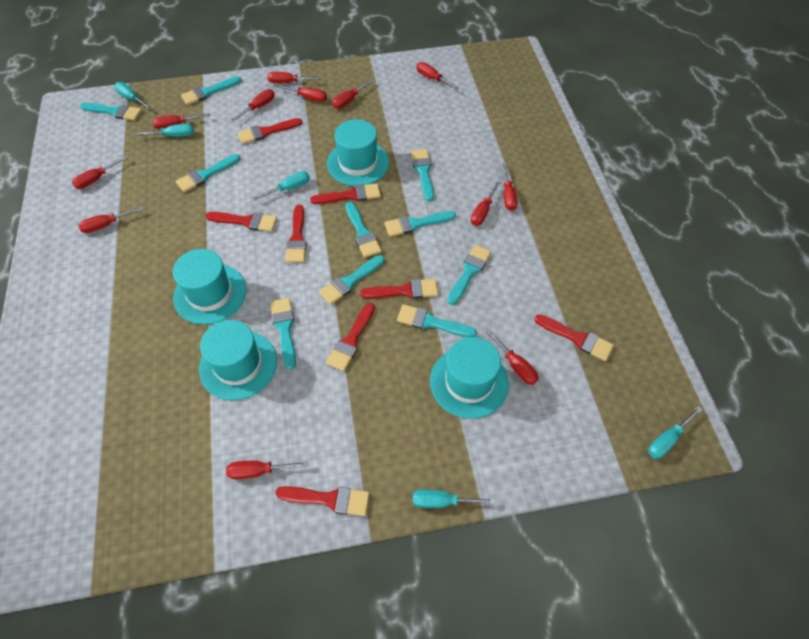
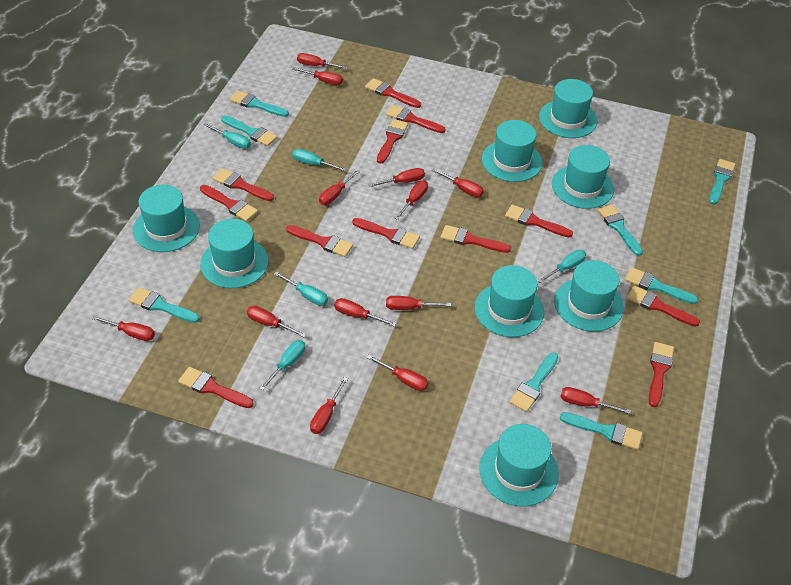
red brush: [205,212,277,232] [238,118,302,144] [275,486,370,516] [285,205,307,263] [310,183,381,204] [326,303,375,371] [360,279,438,299] [534,314,614,361] = 8 -> [178,367,254,408] [200,185,258,222] [213,168,274,201] [286,225,353,257] [352,218,420,249] [365,78,421,108] [377,119,408,164] [385,105,446,133] [441,225,511,253] [505,204,573,237] [627,285,700,327] [649,342,674,407] = 12
red screwdriver: [72,155,129,189] [78,206,144,233] [153,113,211,129] [226,461,308,479] [231,89,275,121] [268,72,321,83] [276,84,327,102] [332,79,374,109] [417,62,459,90] [471,181,501,226] [485,329,539,385] [503,163,518,211] = 12 -> [92,316,155,341] [247,305,306,337] [292,67,343,85] [297,53,348,69] [310,377,348,434] [319,169,360,205] [334,298,396,327] [367,355,428,391] [369,168,425,187] [386,296,451,310] [395,180,428,220] [432,169,484,197] [561,387,631,414] = 13
turquoise brush: [80,102,142,121] [176,154,240,193] [181,76,242,105] [270,298,296,370] [319,255,385,305] [345,202,382,258] [385,211,456,237] [397,304,477,337] [411,149,434,201] [447,245,492,305] = 10 -> [128,287,200,323] [221,115,277,146] [230,90,289,117] [509,353,558,412] [560,412,643,450] [597,204,643,256] [625,267,698,304] [709,159,736,205] = 8
turquoise hat: [173,249,246,325] [199,320,277,400] [327,119,389,186] [430,337,509,419] = 4 -> [133,185,200,252] [200,219,269,288] [475,265,544,337] [479,424,559,507] [482,120,542,182] [539,79,597,138] [552,145,614,209] [554,260,624,332] = 8

